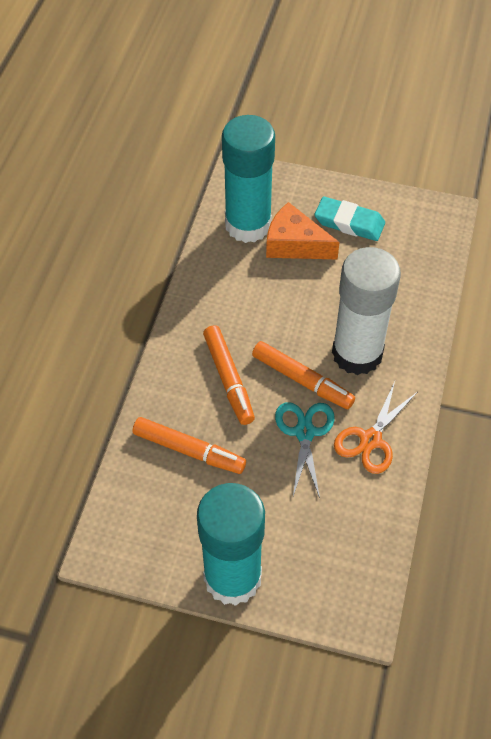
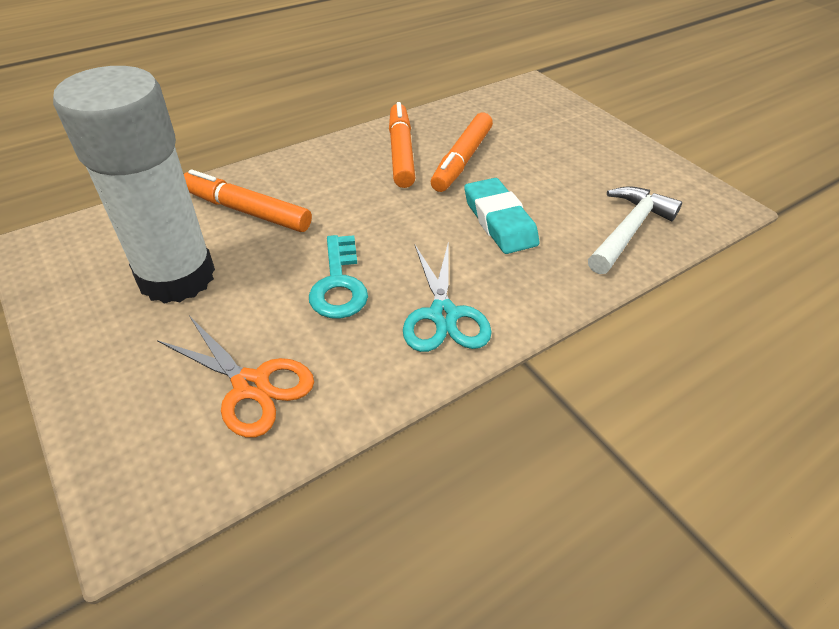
orange cheese: [266,202,340,260] = 1 -> none = 0
turquoise glue stick: [197,483,265,606] [222,115,275,243] = 2 -> none = 0
turquoise key: none = 0 -> [309,235,368,319] = 1
white hammer: none = 0 -> [588,186,682,274] = 1

